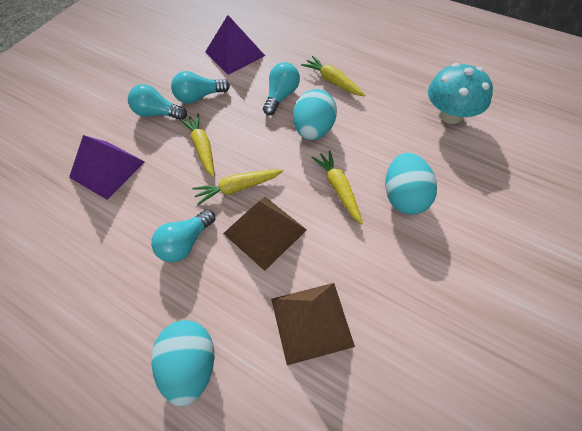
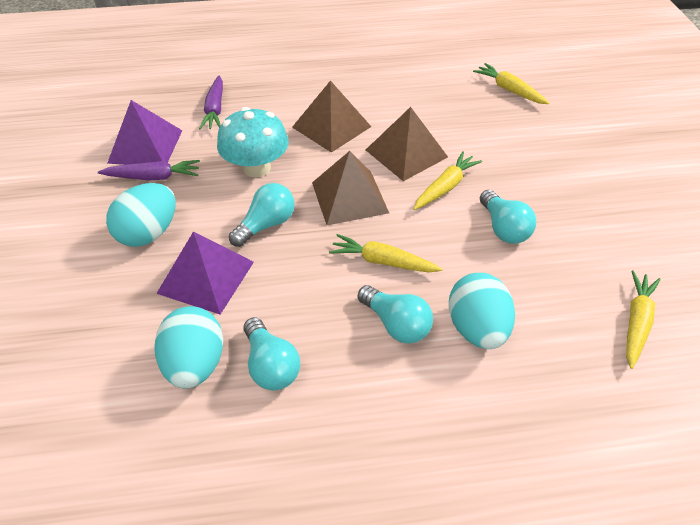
brown pyramid: [223,197,307,271] [271,283,355,365] = 2 -> [292,80,371,153] [312,151,389,225] [366,107,448,181] = 3
purple carrot: none = 0 -> [98,160,200,180] [199,76,223,129] = 2

